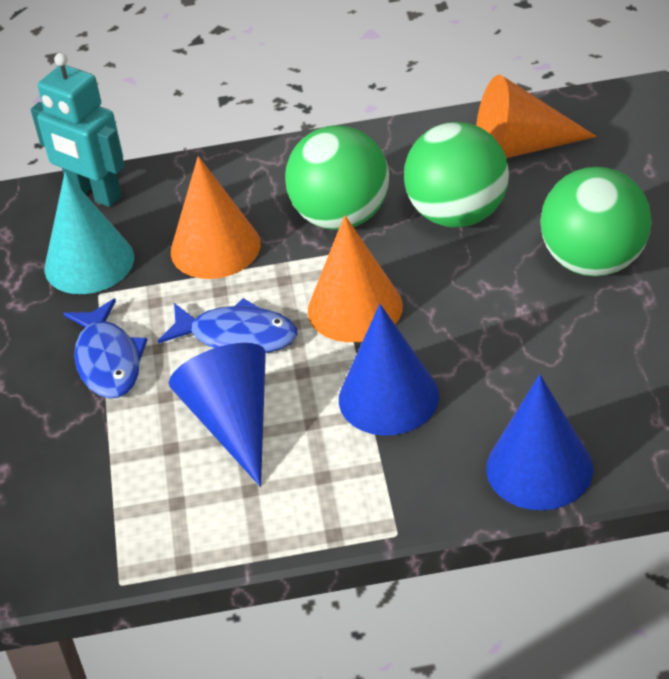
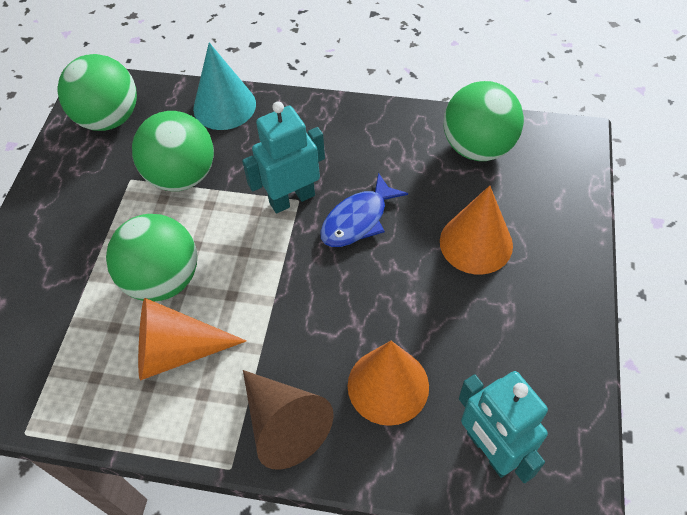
blue cone: [169,343,266,487] [339,304,439,436] [486,374,593,510] = 3 -> none = 0
blue fish: [63,299,148,398] [158,298,297,353] = 2 -> [320,173,408,247] = 1
brown cone: none = 0 -> [243,370,334,470] = 1
green ball: [285,125,389,230] [404,122,509,227] [540,167,652,276] = 3 -> [58,54,137,131] [106,214,197,301] [132,111,214,191] [444,81,524,161] = 4
turquoise robot: [31,53,124,207] = 1 -> [242,101,325,213] [459,371,548,483] = 2

